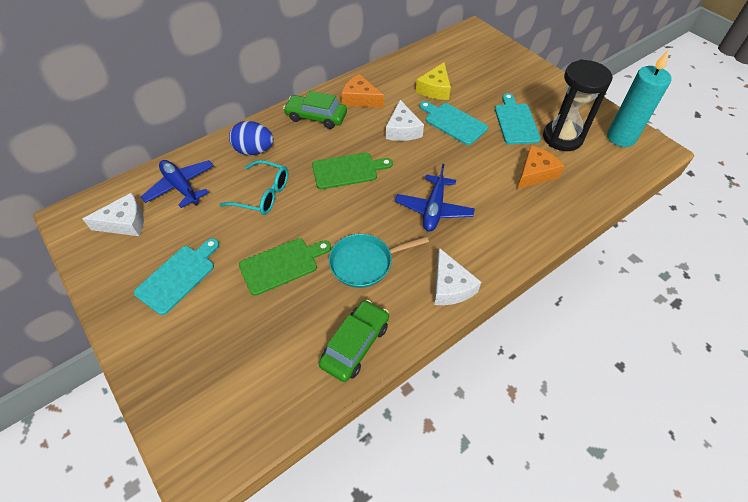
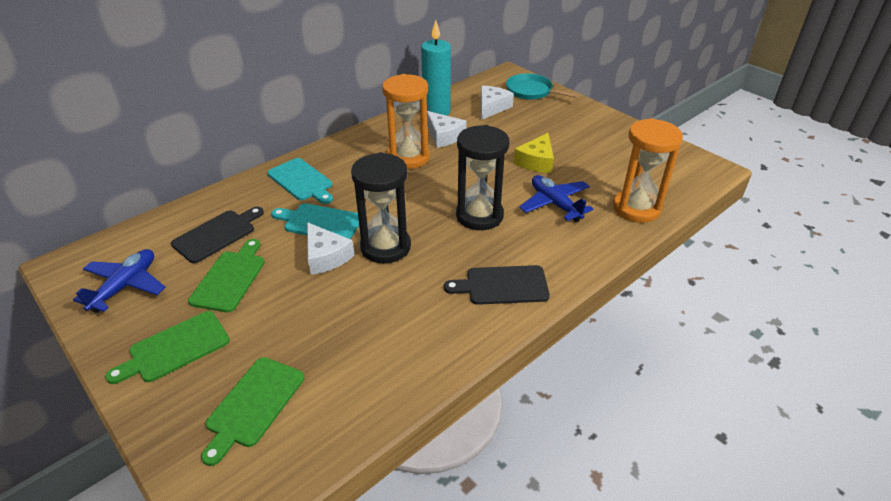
black cutting board: none = 0 -> [171,207,264,263] [444,265,550,305] = 2
black hourglass: [543,59,613,151] = 1 -> [351,152,411,264] [456,125,509,230] = 2
blue egg: [229,121,274,155] = 1 -> none = 0
green car: [283,91,347,129] [319,300,389,382] = 2 -> none = 0
green cutting board: [239,238,331,296] [312,152,393,189] = 2 -> [105,311,230,384] [188,239,265,312] [201,357,304,466] = 3
orange cheese: [341,74,384,108] [517,145,564,189] = 2 -> none = 0
orange hourglass: none = 0 -> [382,74,430,169] [613,118,683,223] = 2
turquoise cutting board: [134,238,219,315] [419,101,488,145] [495,93,541,144] = 3 -> [267,158,333,204] [271,203,359,239] = 2
turquoise glasses: [219,160,288,215] = 1 -> none = 0

